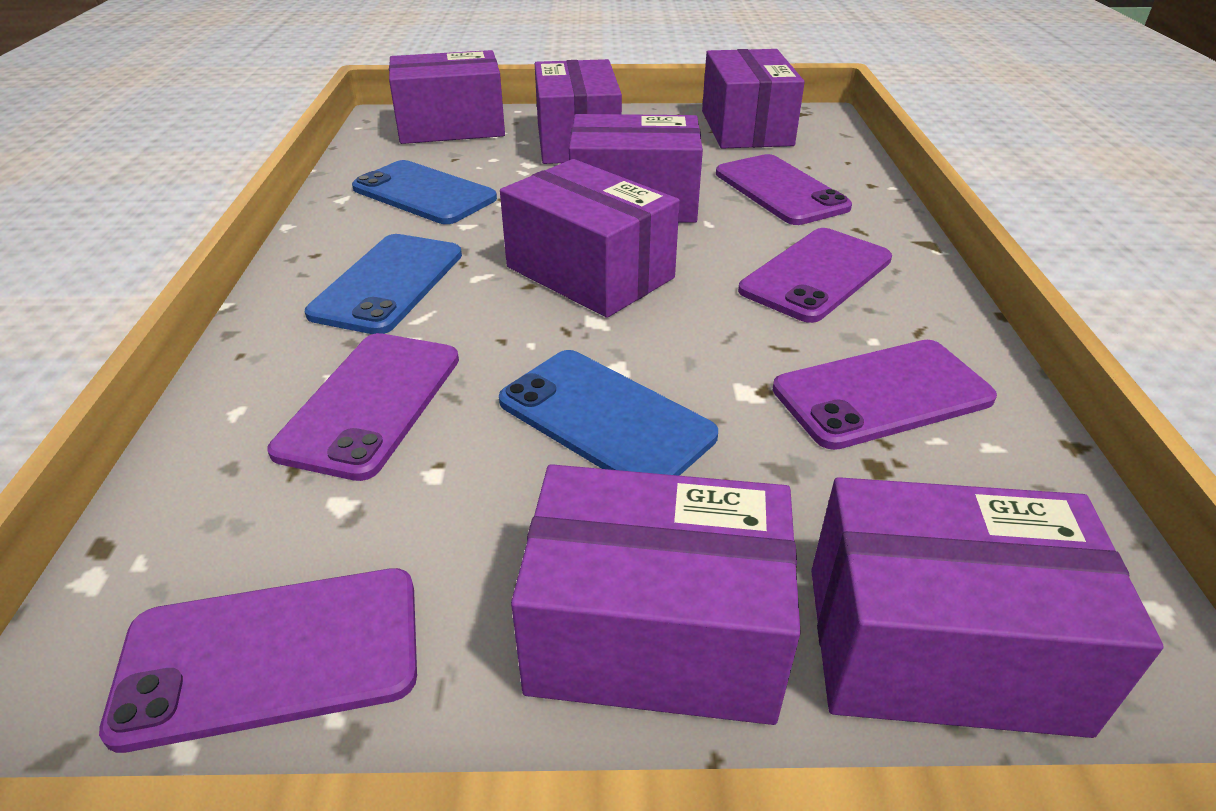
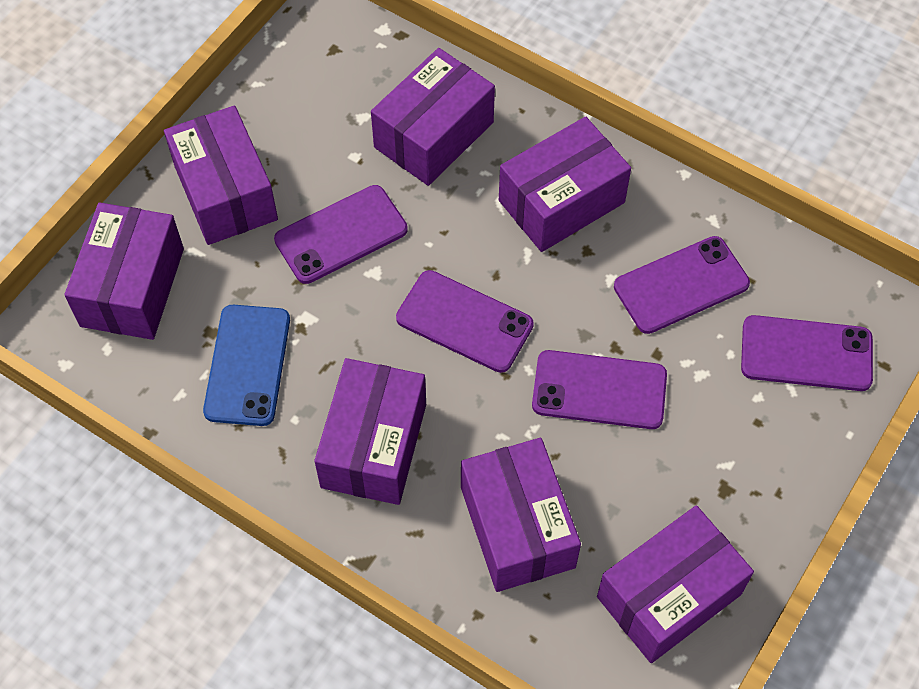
blue phone: [305,234,462,334] [352,160,497,224] [499,350,718,476] = 3 -> [203,305,290,426] = 1

